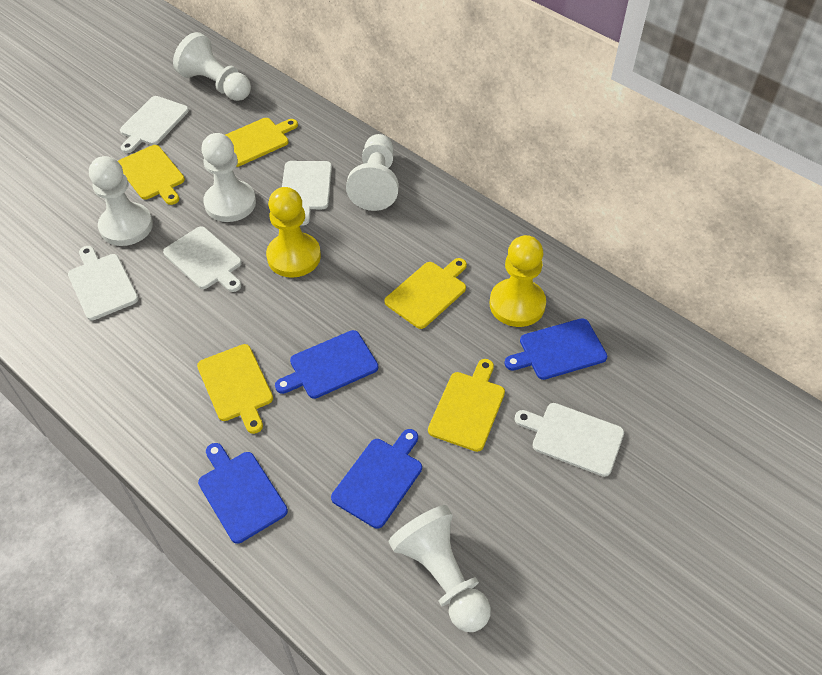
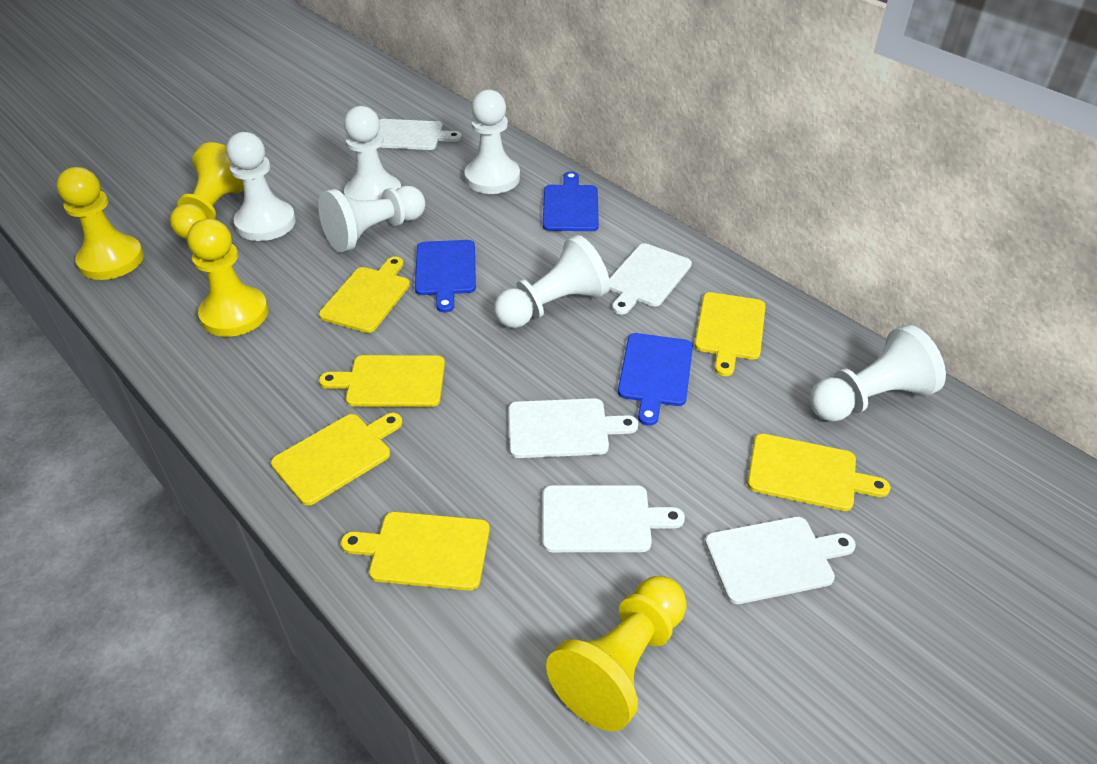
blue cutting board: [198,443,288,544] [275,330,378,399] [331,429,422,529] [504,318,607,380] = 4 -> [415,240,476,312] [543,172,599,231] [618,333,693,426] = 3
white pawn: [89,156,153,246] [173,32,251,101] [201,133,256,222] [346,134,399,211] [388,505,491,632] = 5 -> [226,132,296,241] [318,186,425,252] [344,106,401,201] [464,89,520,194] [494,235,610,328] [809,325,946,422] = 6
yellow cutting board: [118,145,185,205] [197,344,273,434] [225,118,298,167] [384,258,467,329] [428,359,505,452] = 5 -> [271,413,402,506] [319,257,410,333] [319,355,445,407] [341,512,490,591] [695,292,766,376] [747,434,891,511] = 6
yellow pawn: [266,187,321,278] [490,235,546,327] = 2 -> [57,167,144,280] [170,142,244,239] [187,219,268,337] [546,576,686,732] = 4

